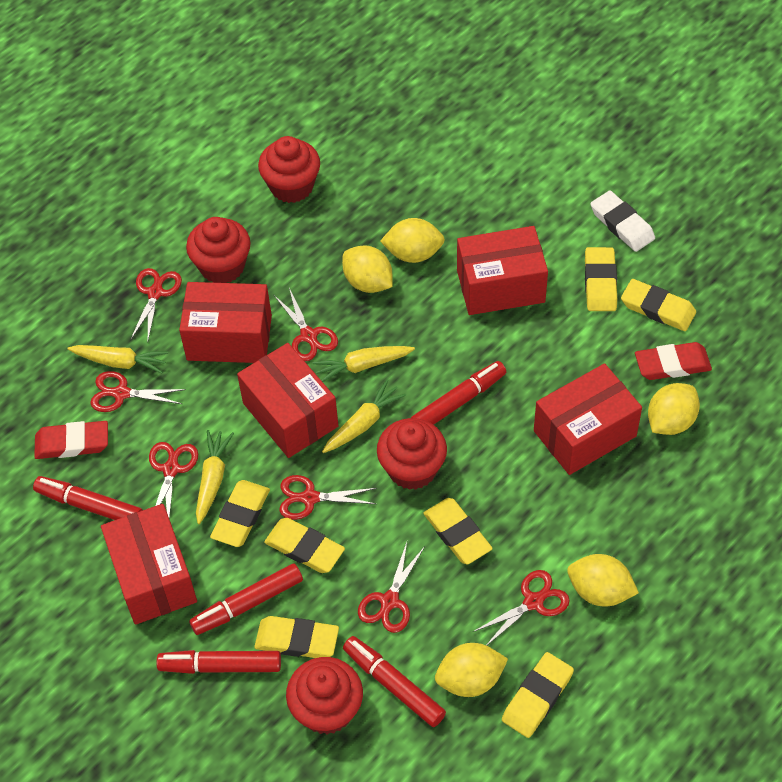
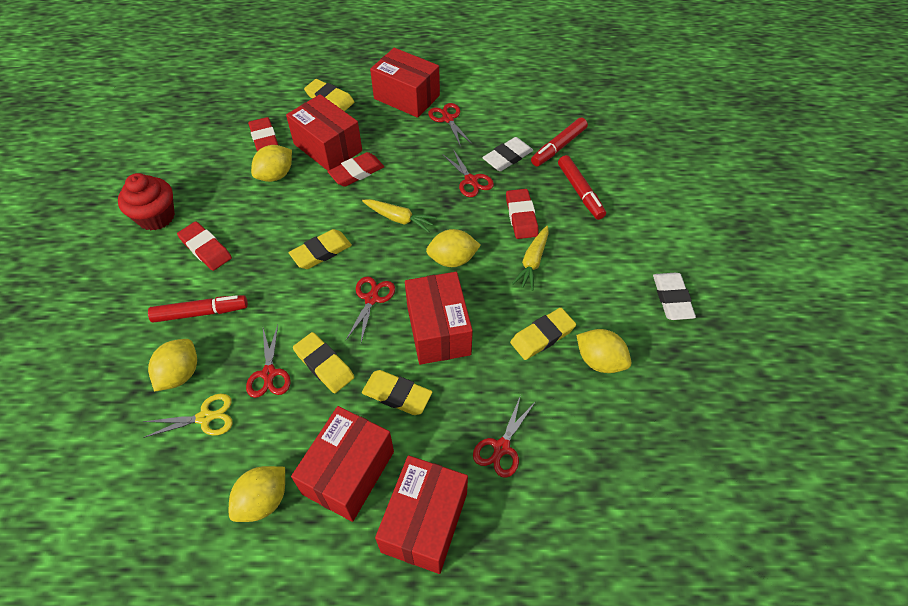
red cupcake: [186,217,251,283] [258,136,320,203] [286,657,363,735] [377,418,447,490] = 4 -> [118,173,175,230] = 1
red eraser: [34,421,108,459] [635,342,712,380] = 2 -> [177,221,232,271] [248,117,278,152] [328,152,384,187] [506,189,539,239] = 4
red marker: [33,476,143,520] [156,650,281,674] [189,563,303,635] [343,636,446,727] [411,361,506,425] = 5 -> [148,295,248,323] [531,118,588,167] [558,155,606,220] = 3
red scissors: [90,371,186,412] [130,268,182,340] [149,442,198,518] [274,288,338,361] [279,475,377,520] [358,542,425,633] [473,570,570,646] = 7 -> [246,325,291,398] [346,276,395,342] [428,103,472,147] [442,149,494,197] [473,395,535,478] = 5
white eraser: [590,191,655,252] = 1 -> [482,137,533,171] [653,273,696,320] = 2
yellow carrot: [67,345,168,374] [196,430,234,524] [313,346,415,382] [322,380,406,453] = 4 -> [362,199,437,232] [512,226,549,291] = 2
yellow eraser: [210,480,270,547] [254,616,339,658] [264,518,345,573] [423,498,493,564] [502,652,574,738] [585,247,617,311] [621,279,696,331] = 7 -> [289,229,352,269] [293,332,354,393] [304,79,354,112] [362,370,432,415] [510,308,576,360] = 5
yellow scissors: none = 0 -> [143,394,233,438] = 1

